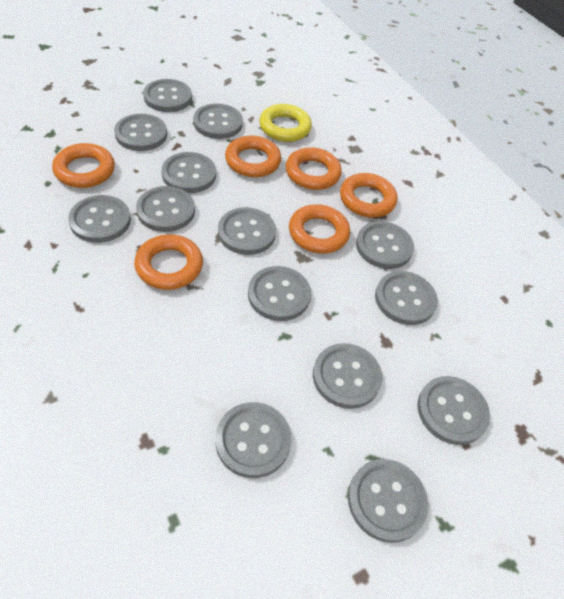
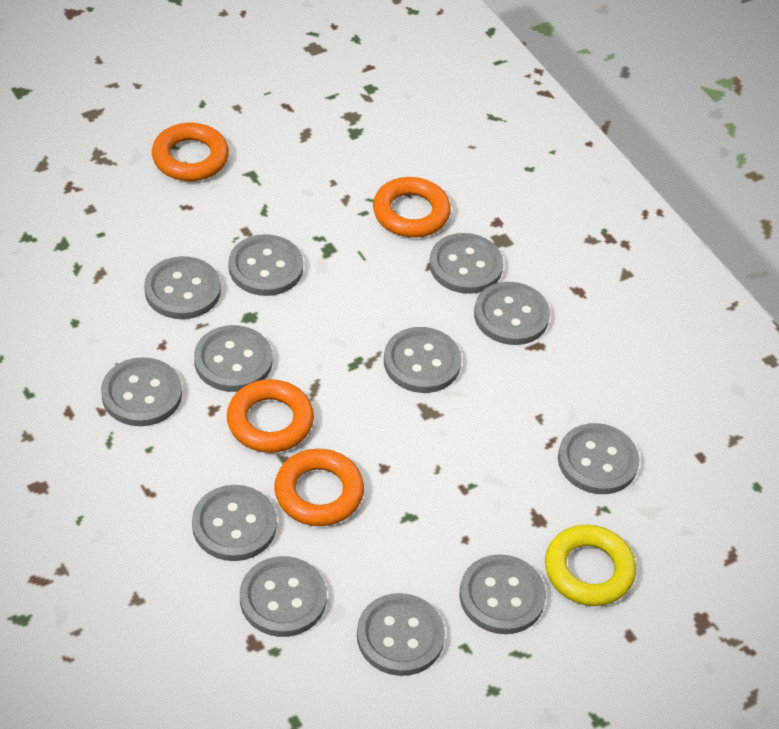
grey button: [68,195,131,243] [114,114,167,151] [136,186,195,232] [143,79,192,112] [162,152,216,193] [193,103,243,139] [215,402,292,478] [218,207,276,255] [248,266,311,321] [313,343,382,409] [348,459,428,543] [356,221,414,269] [375,271,438,325] [417,376,490,445] = 14 -> [101,357,182,426] [144,256,221,319] [192,485,277,561] [194,325,273,392] [228,234,303,296] [240,556,327,637] [357,593,445,676] [384,327,462,393] [429,233,503,294] [460,554,546,634] [474,282,550,345] [558,423,639,494] = 12
orange ring: [52,143,115,188] [134,234,203,290] [225,136,281,177] [286,147,342,190] [289,204,350,254] [340,173,397,218] = 6 -> [152,123,229,181] [227,379,314,453] [274,449,364,526] [373,177,451,238] = 4

